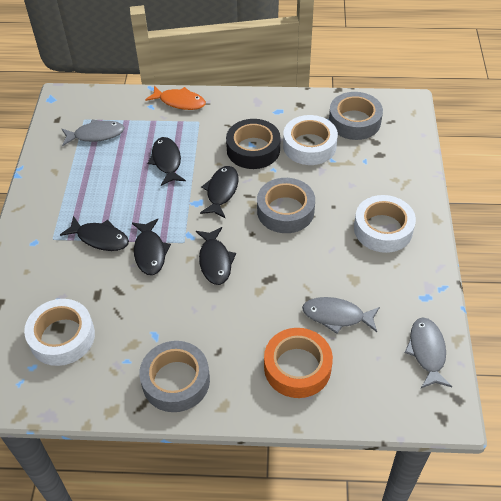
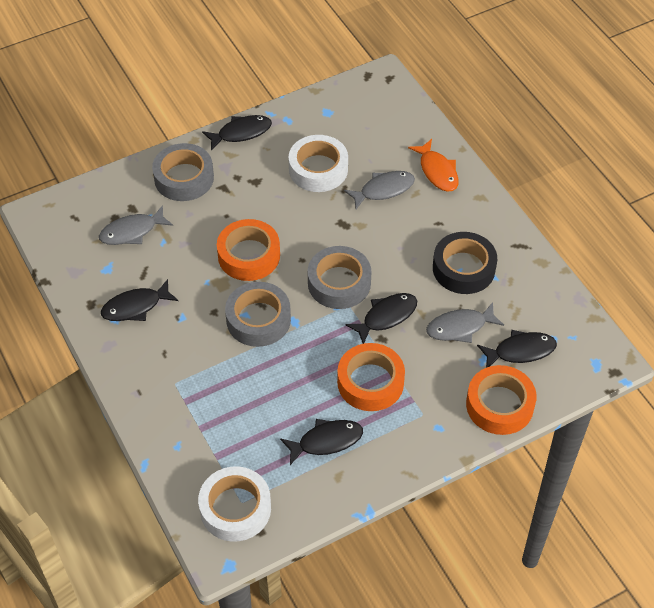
orange tape: [264,328,333,398] = 1 -> [217,219,280,281] [337,343,405,411] [466,365,537,435] = 3
white tape: [24,299,95,366] [283,115,338,165] [354,195,416,253] = 3 -> [198,466,271,542] [289,135,348,192] = 2

